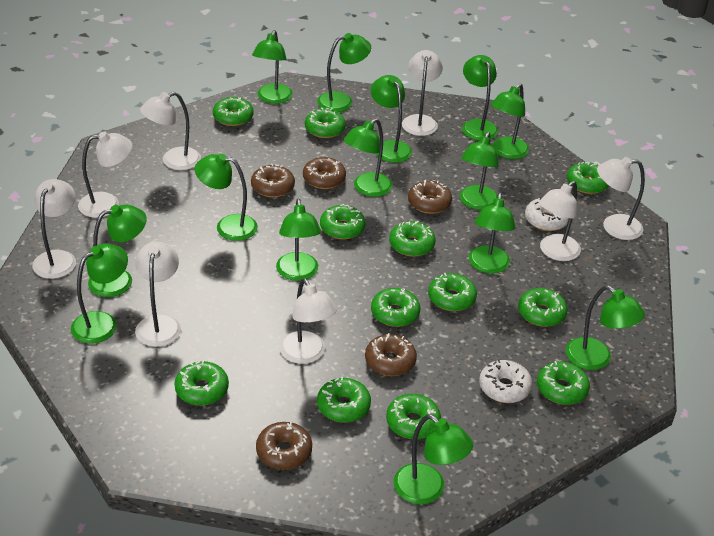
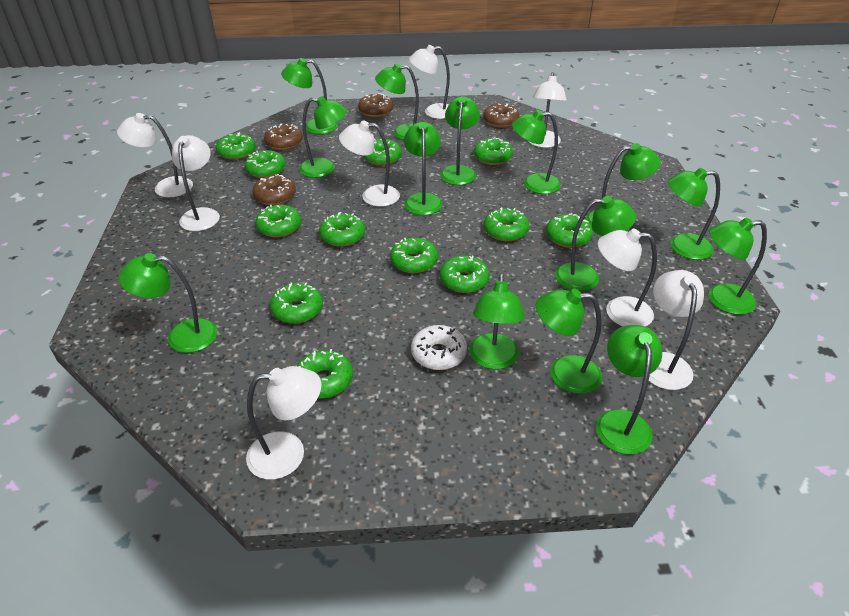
brown donut: [251,164,295,197] [256,422,312,470] [303,157,346,189] [365,333,417,376] [408,180,452,214] = 5 -> [252,174,296,205] [264,123,303,150] [358,93,394,117] [483,103,519,128] = 4
white donut: [479,359,532,403] [525,197,569,231] = 2 -> [411,325,467,370] = 1

